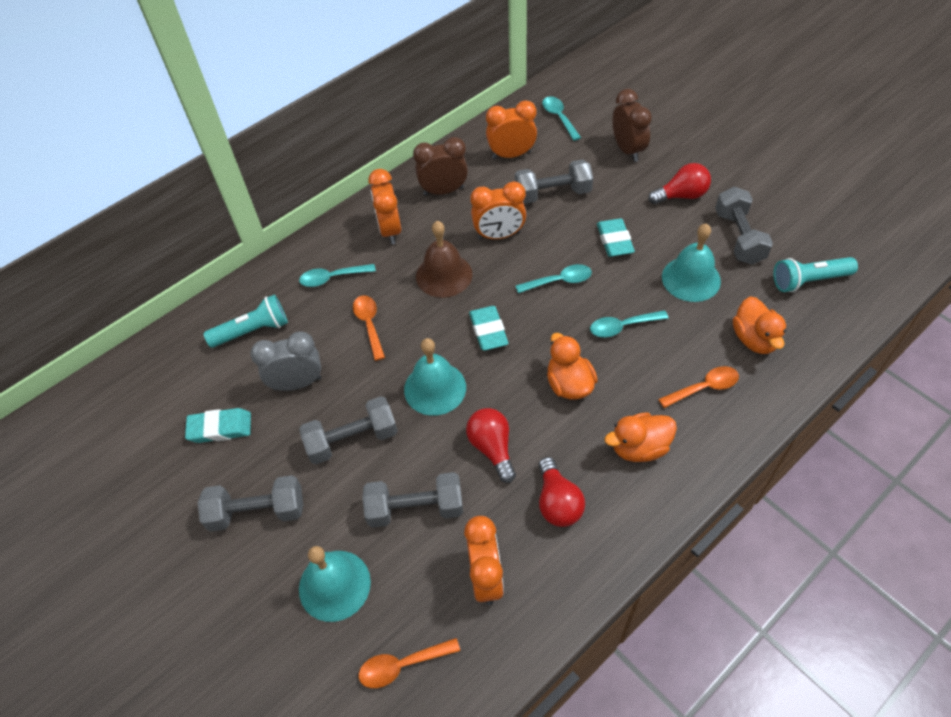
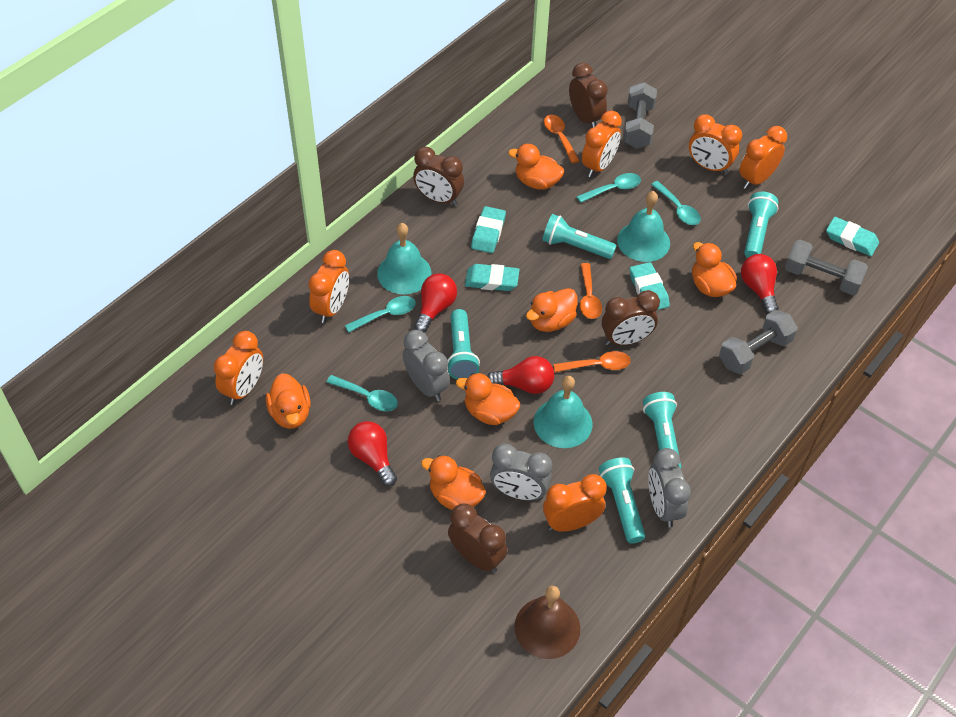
brown clock: [413,137,468,196] [612,89,652,162] = 2 -> [413,147,464,206] [448,503,507,573] [569,63,608,128] [602,290,660,346] = 4
grey clock: [250,331,321,391] = 1 -> [403,330,450,401] [490,444,552,500] [648,448,691,528] = 3
grey dumbbell: [198,475,303,532] [299,396,398,464] [362,472,463,528] [515,160,593,204] [715,187,773,265] = 5 -> [624,82,657,149] [719,310,798,374] [785,240,868,295] = 3
orange clock: [368,169,401,244] [464,516,504,605] [470,181,526,240] [486,100,537,159] = 4 -> [214,331,263,405] [308,250,349,323] [543,474,607,532] [582,110,622,177] [689,114,742,174] [739,126,787,189] = 6
orange duck: [547,333,598,400] [604,412,677,462] [733,296,786,354] = 3 -> [266,373,311,429] [421,455,486,510] [456,373,520,425] [508,144,564,190] [526,288,577,332] [692,242,737,297] = 6
red light bulb: [466,408,516,483] [539,457,585,527] [648,163,711,204] = 3 -> [348,421,397,487] [414,273,457,333] [487,356,554,394] [741,254,779,314] = 4
turquoise eraser: [185,408,251,443] [469,306,508,351] [597,218,635,257] = 3 -> [465,264,520,291] [471,206,506,253] [630,262,670,310] [826,217,879,256] = 4
turquoise flashlight: [203,294,288,348] [773,257,858,292] = 2 -> [447,309,480,379] [542,214,617,259] [599,457,645,544] [643,392,681,469] [744,192,778,258] = 5

